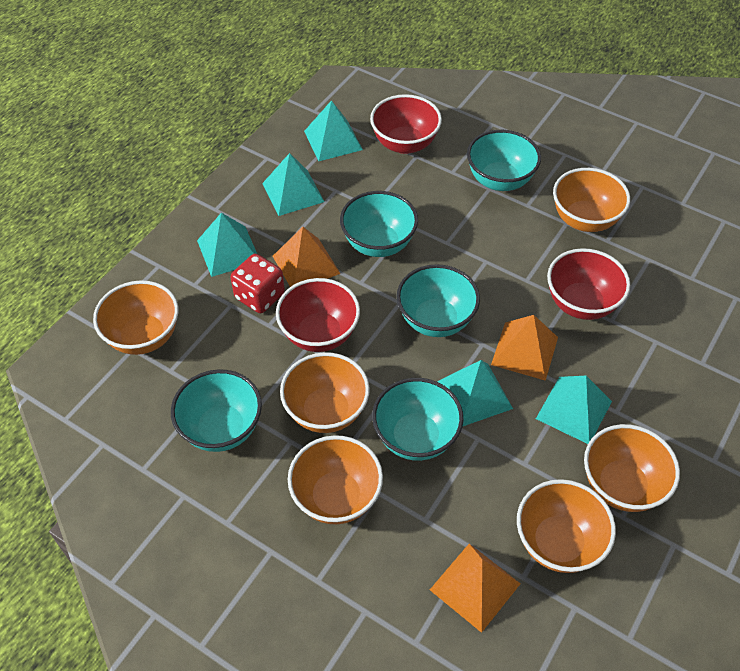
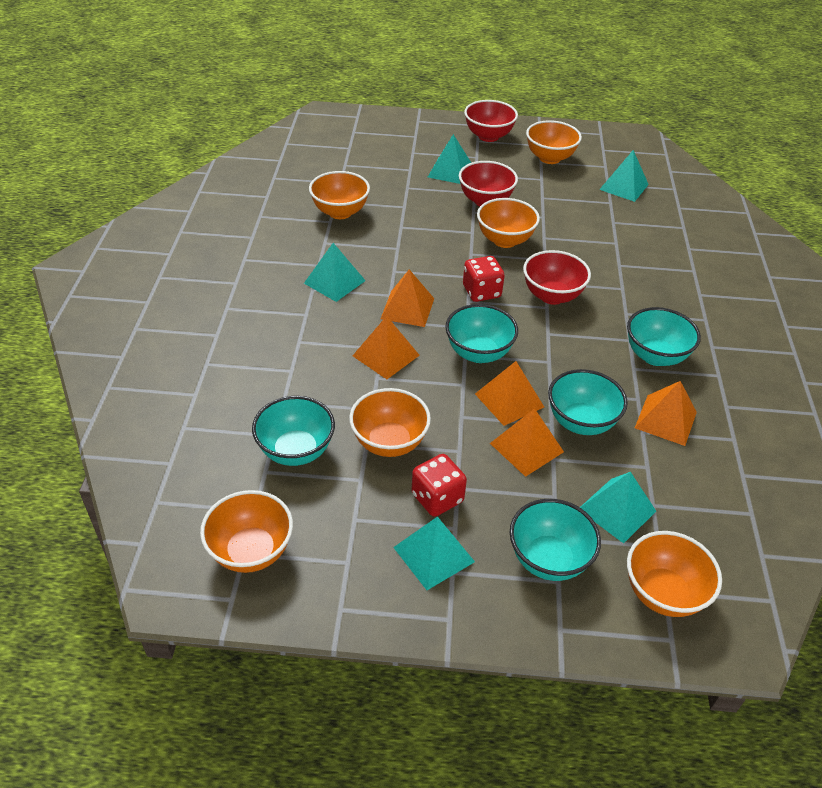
orange pyramid: [273,227,341,287] [430,544,521,633] [491,315,558,381] = 3 -> [353,316,420,379] [380,269,434,327] [475,361,544,426] [490,408,564,477] [635,381,697,446] = 5
red dice: [230,254,285,313] = 1 -> [411,454,467,517] [463,256,505,302] = 2

